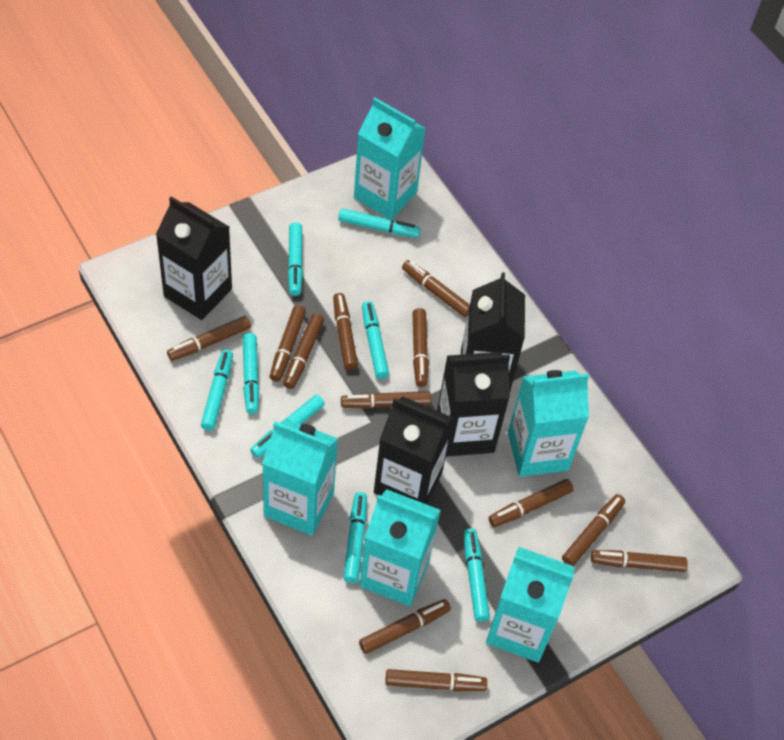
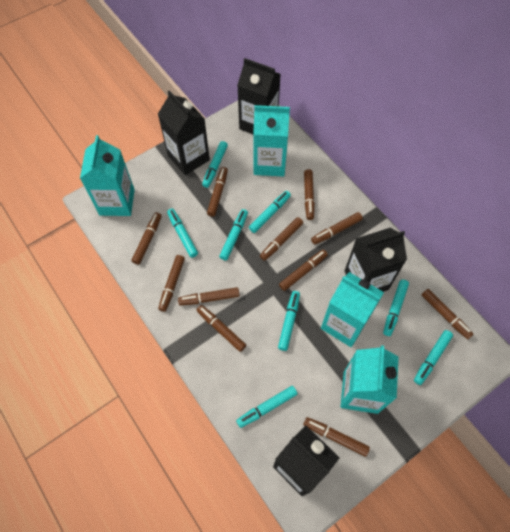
brown marker: [167,316,251,361] [270,305,306,382] [283,313,324,389] [333,293,358,370] [341,391,431,409] [359,599,451,654] [385,669,487,691] [402,260,470,317] [412,308,429,387] [489,479,574,527] [562,494,625,566] [591,550,688,572] = 12 -> [132,212,162,265] [158,255,185,312] [178,287,240,306] [196,305,246,352] [207,167,228,217] [260,217,303,261] [279,250,328,291] [303,417,370,457] [304,169,315,220] [311,212,363,245] [422,289,473,339] = 11
turquoise carton: [262,418,338,536] [354,97,426,220] [360,489,441,606] [486,547,575,663] [508,370,589,477] = 5 -> [80,135,135,216] [253,105,290,177] [321,272,384,347] [341,345,399,414] = 4

